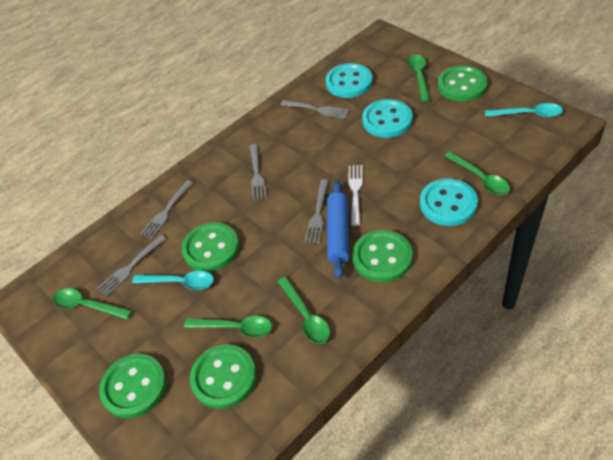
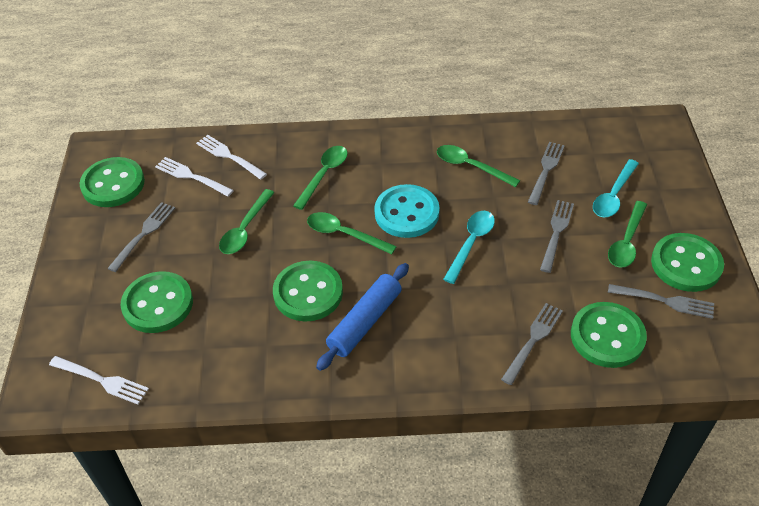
turquoise button: [326,63,373,98] [362,99,413,138] [420,178,478,226] = 3 -> [374,184,440,238] = 1
white fork: [348,165,363,226] = 1 -> [49,356,149,405] [155,157,234,197] [196,135,267,180] = 3

